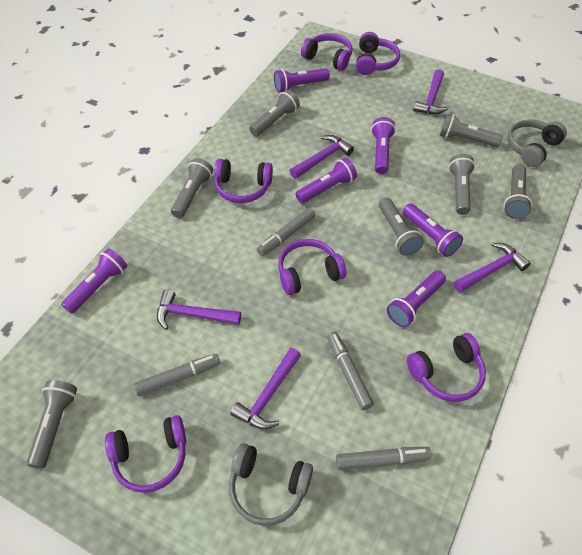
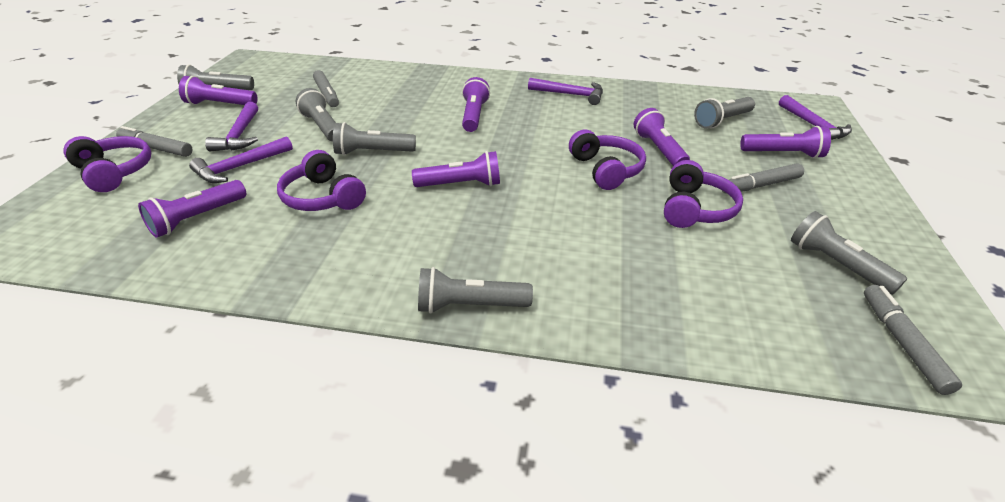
grey flashlight: [27,380,77,469] [171,158,213,218] [249,90,300,136] [379,197,424,256] [440,114,503,147] [449,154,475,215] [504,164,532,219] = 7 -> [177,64,254,90] [296,88,336,142] [333,122,416,155] [418,267,533,314] [694,97,755,129] [791,211,907,295] = 6
grey headphones: [229,443,313,526] [507,119,567,167] = 2 -> none = 0
purple hammer: [157,289,241,330] [230,348,301,429] [290,135,354,179] [413,69,449,114] [454,243,531,292] = 5 -> [189,136,293,183] [205,102,258,151] [528,78,603,105] [779,95,852,140] = 4
purple headphones: [105,415,186,493] [214,159,273,203] [278,239,346,295] [301,33,352,71] [356,32,400,75] [407,333,486,402] = 6 -> [63,136,151,192] [277,150,366,211] [569,130,646,190] [664,160,743,228] = 4

